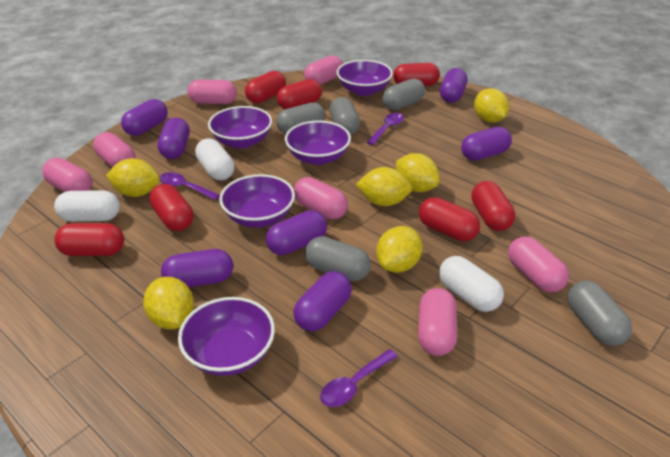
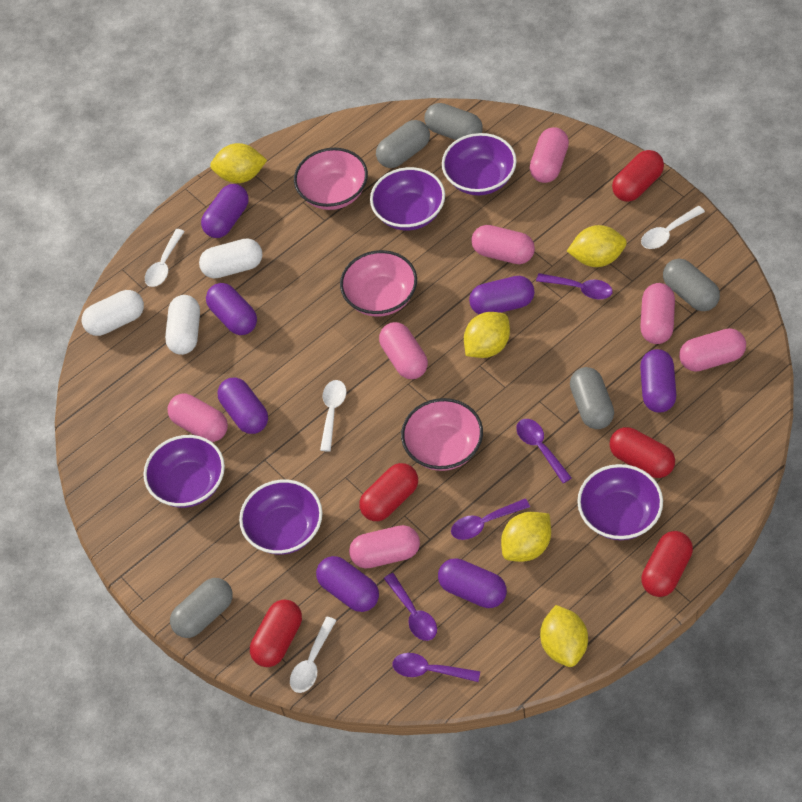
pink bowl: none = 0 -> [294,148,368,210] [340,250,417,317] [401,398,483,471] = 3
purple spoon: [160,172,220,200] [320,349,398,407] [367,113,404,145] = 3 -> [384,573,437,641] [393,653,480,682] [451,498,530,540] [516,419,572,483] [536,273,613,299] = 5
red capsule: [54,223,124,256] [149,184,193,231] [245,71,286,104] [277,79,322,109] [393,63,440,86] [419,197,480,241] [471,181,515,231] = 7 -> [250,599,302,667] [360,463,418,521] [610,427,675,478] [612,150,664,202] [641,531,693,597] = 5
white spoon: none = 0 -> [145,229,185,287] [290,617,337,693] [320,380,346,451] [641,206,705,249] = 4
yellow lemon: [106,158,160,197] [143,277,194,329] [355,167,412,206] [376,226,423,273] [396,153,440,192] [474,88,509,123] = 6 -> [210,143,267,183] [464,312,510,358] [501,512,551,562] [540,605,588,667] [567,225,627,267] = 5

